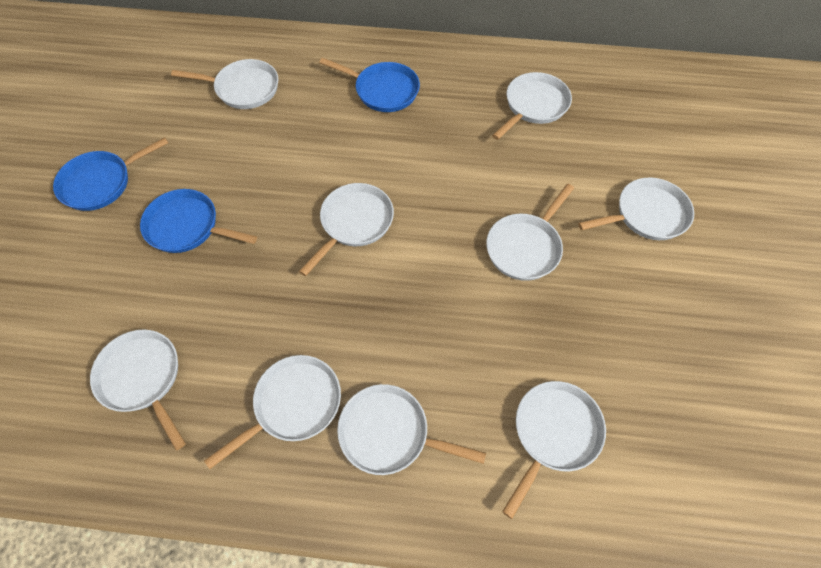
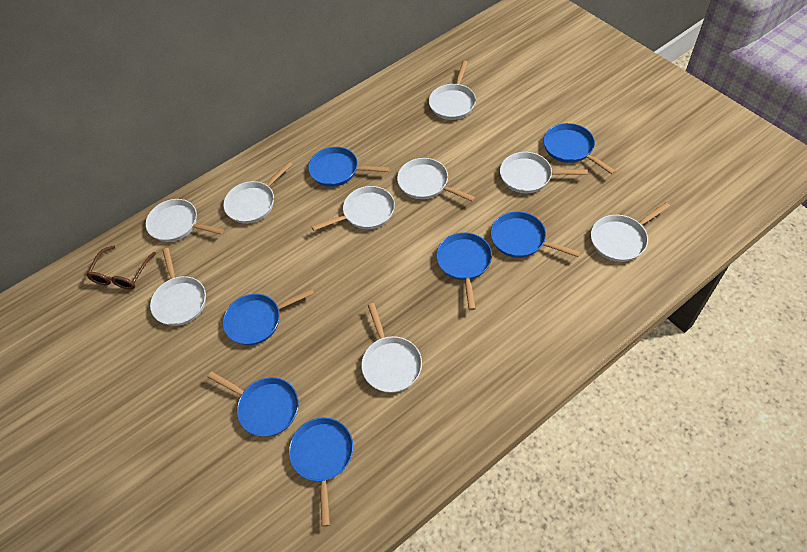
blue pan: [53,137,168,211] [140,189,257,253] [319,58,420,112] = 3 -> [208,371,299,437] [223,288,314,345] [289,417,353,527] [308,147,390,187] [436,232,492,310] [491,211,581,258] [544,123,616,174] = 7
brown glasses: none = 0 -> [86,245,156,290] = 1

